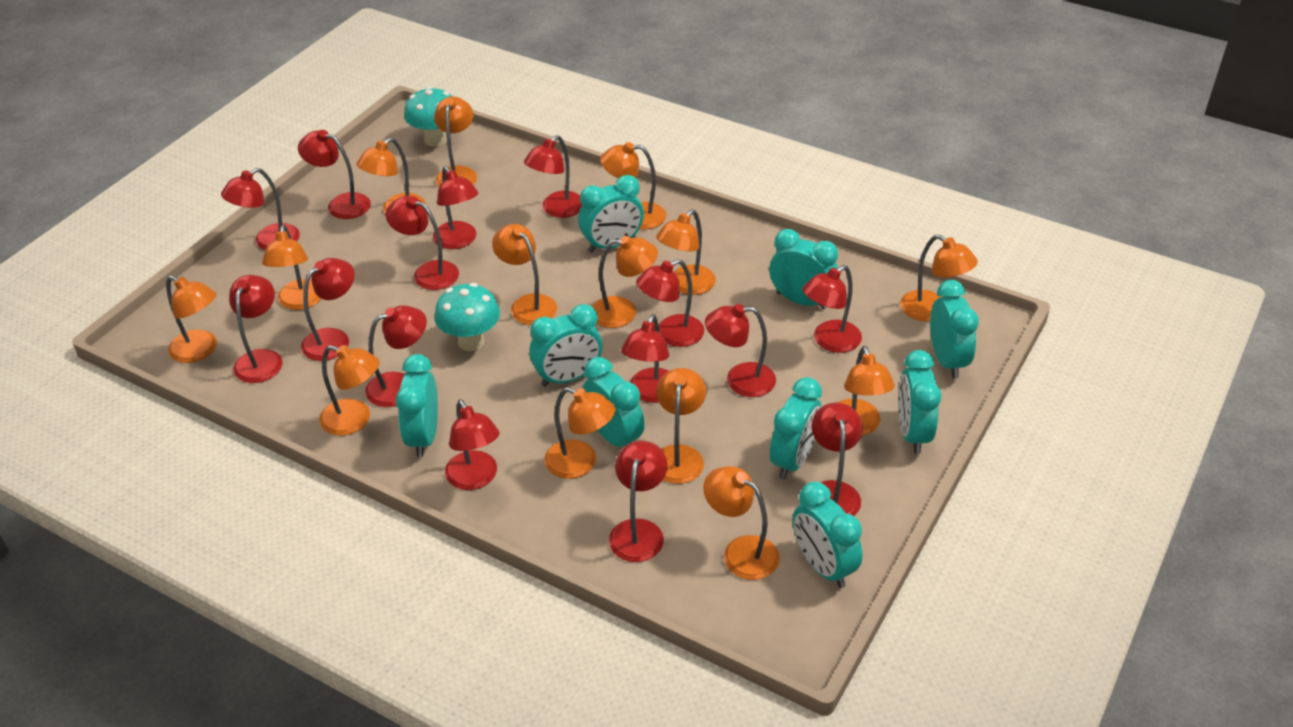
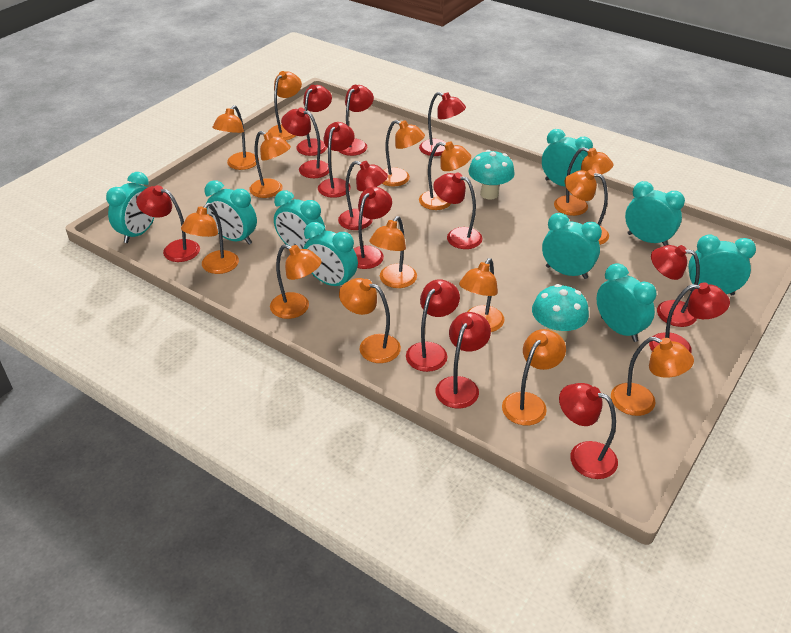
red lamp: [221,168,300,250] [229,275,282,383] [298,130,371,219] [301,258,355,361] [365,305,427,407] [386,196,459,290] [433,166,478,249] [445,399,499,490] [524,135,582,218] [609,441,667,562] [621,314,669,403] [636,259,704,347] [705,304,776,397] [803,265,862,353] [811,402,863,516] = 15 -> [136,185,200,262] [281,108,329,178] [296,85,332,156] [318,122,355,198] [338,85,374,156] [338,161,388,230] [354,187,392,269] [406,279,460,372] [419,92,466,156] [433,173,482,249] [436,312,491,409] [559,383,618,479] [649,282,730,353] [651,245,700,327] = 14

